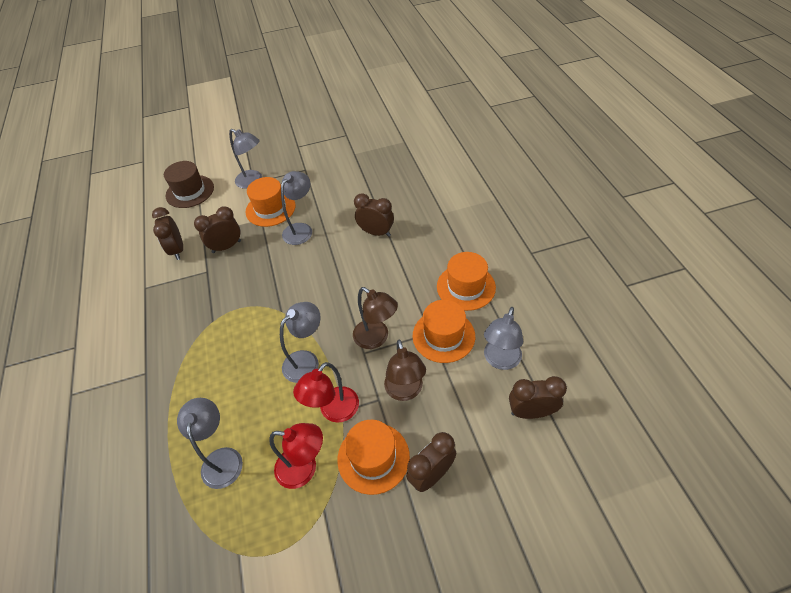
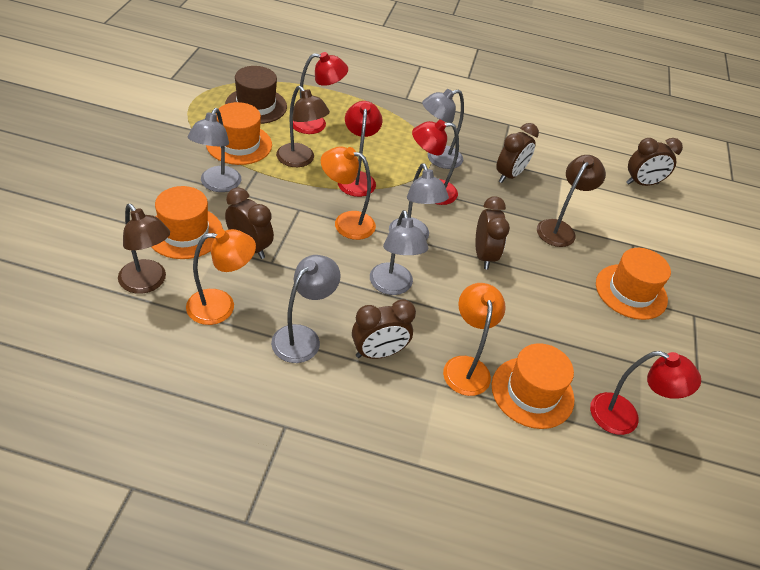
brown lamp: [353,287,398,349] [384,339,426,401] = 2 -> [118,204,170,294] [276,86,330,167] [537,155,606,247] = 3
orange lamp: none = 0 -> [186,229,256,325] [321,146,376,240] [443,283,506,396] = 3
red lamp: [269,423,323,489] [293,362,359,423] = 2 -> [293,52,348,134] [338,101,383,197] [412,120,459,205] [590,351,701,435] = 4

